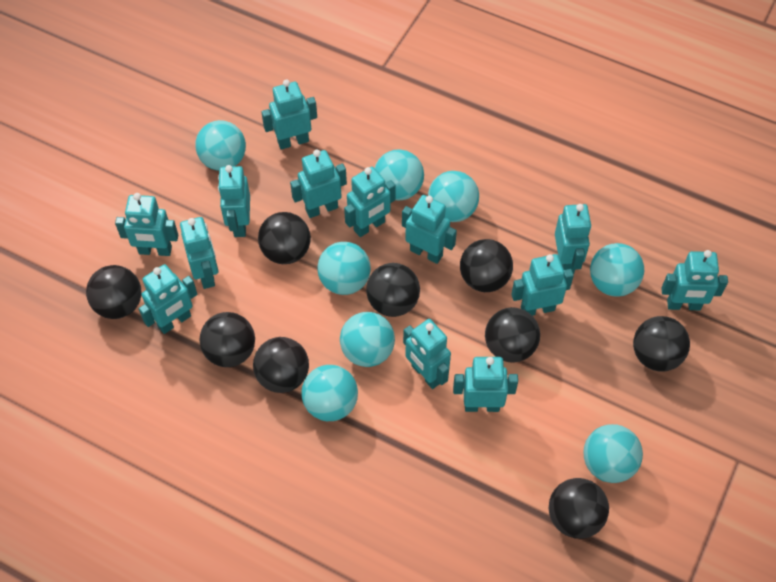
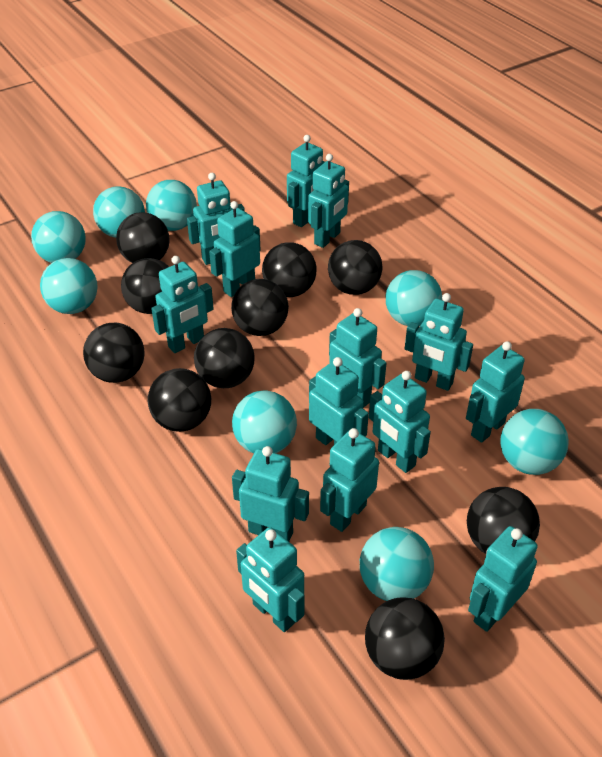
black ball: [86,265,141,319] [199,312,255,367] [253,337,309,393] [258,212,311,264] [366,263,420,317] [460,239,513,292] [485,307,540,363] [549,478,609,539] [633,316,690,372] = 9 -> [83,323,145,383] [116,212,170,263] [121,258,169,314] [148,368,211,432] [194,328,255,388] [231,279,289,336] [262,242,316,297] [328,240,382,295] [365,597,445,680] [467,487,540,554] = 10
turquoise robot: [115,193,178,256] [139,264,197,334] [180,217,218,289] [218,165,250,237] [261,79,317,150] [290,150,347,218] [344,167,396,237] [402,195,457,264] [403,319,451,389] [453,357,518,412] [511,254,574,316] [555,204,591,274] [661,250,728,310] = 13 -> [151,256,214,353] [187,173,245,265] [209,201,260,297] [232,446,309,541] [236,527,305,632] [287,135,325,227] [308,154,349,248] [309,357,369,445] [320,428,379,532] [329,308,386,408] [369,371,431,473] [405,293,473,391] [466,341,525,443] [468,526,538,632] = 14

